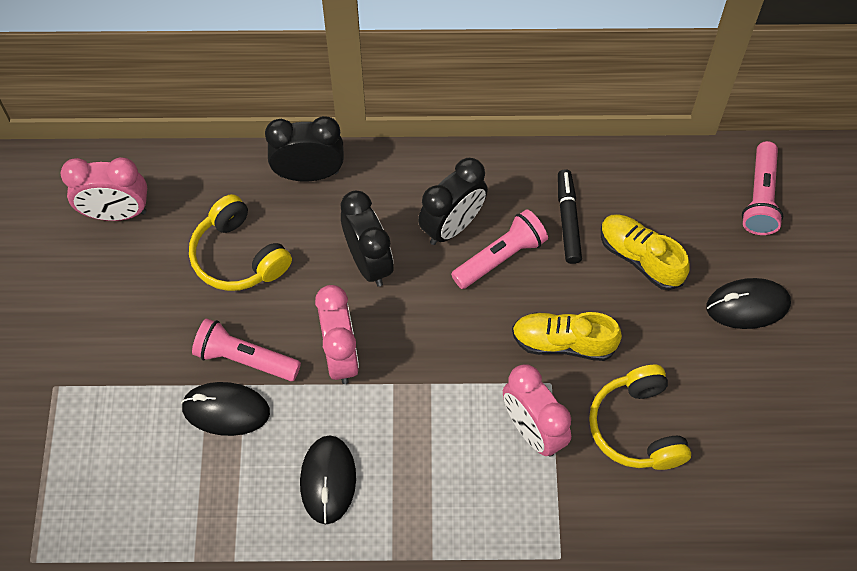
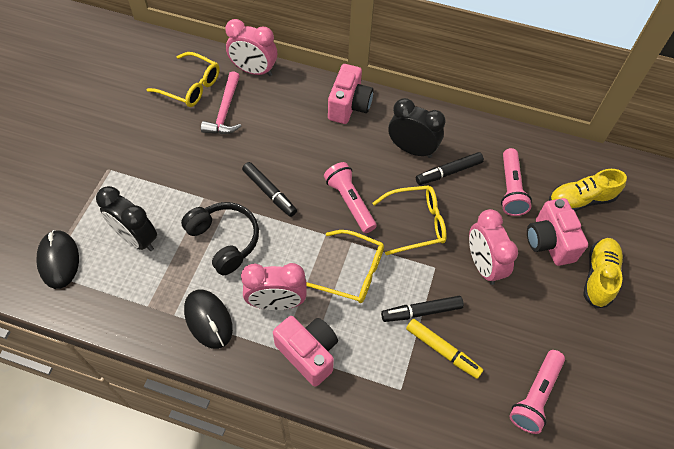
black clock: [265,116,344,181] [341,191,394,287] [418,158,488,245] = 3 -> [96,186,157,251] [388,98,446,158] = 2
black headphones: none = 0 -> [181,202,259,275] = 1
black marker: [558,169,582,264] = 1 -> [242,162,297,217] [381,296,464,322] [416,152,484,185] = 3
black mouse: [181,382,270,436] [300,435,356,524] [706,278,791,329] = 3 -> [36,230,79,289] [184,289,233,349] = 2
pink camera: none = 0 -> [273,316,338,387] [328,64,374,124] [527,198,588,266] = 3
pink hammer: none = 0 -> [201,71,241,134] = 1
yellow glasses: none = 0 -> [146,52,220,107] [307,230,384,303] [373,185,447,255] = 3
yellow headphones: [189,194,292,291] [589,365,691,470] = 2 -> none = 0
yellow marker: none = 0 -> [406,319,483,379] = 1

